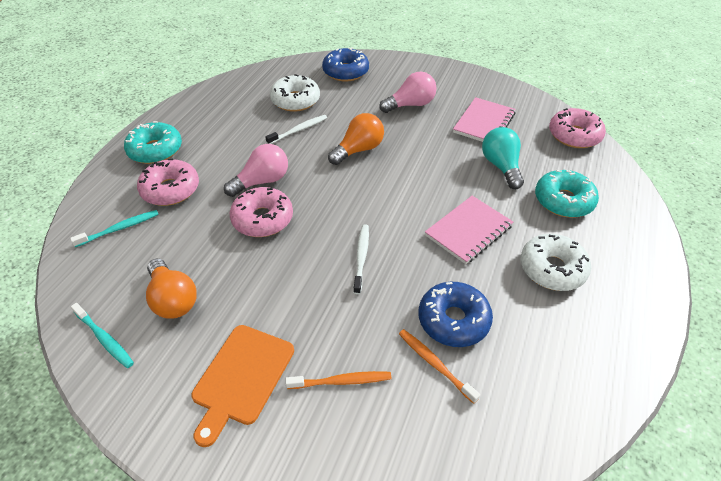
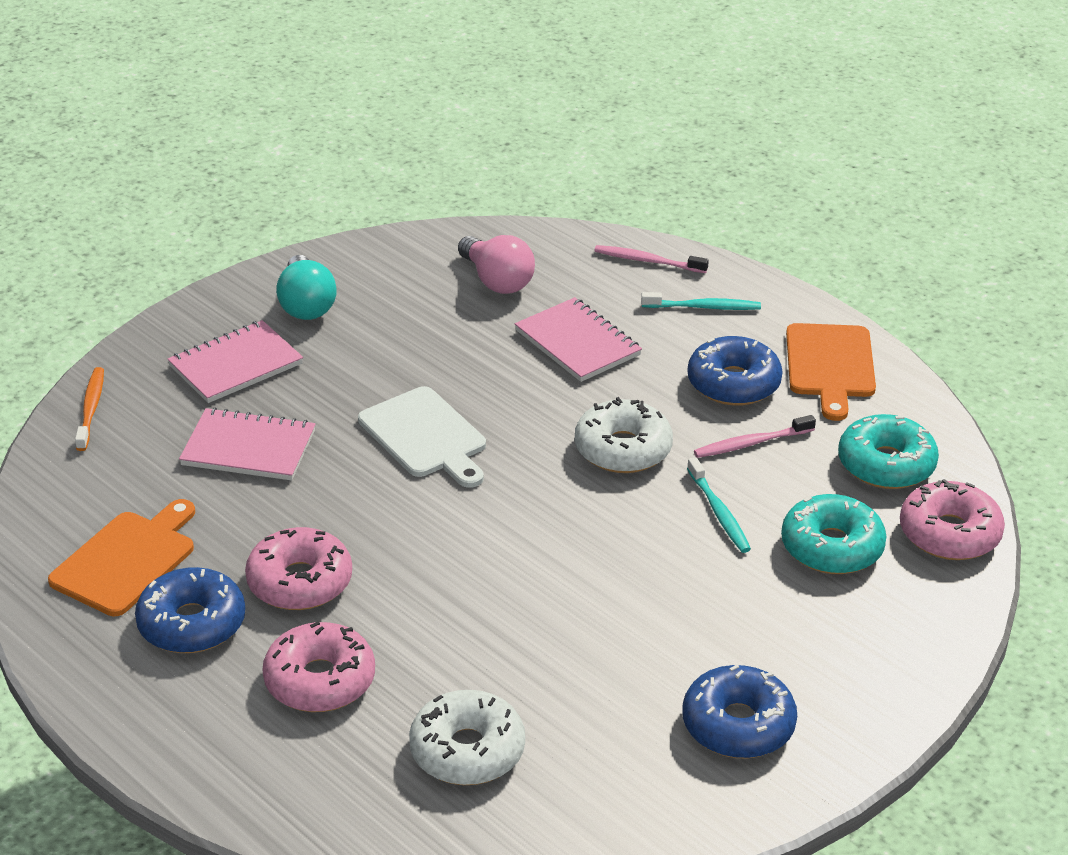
blue donut: [322,47,369,82] [418,282,493,347] = 2 -> [135,567,245,653] [682,664,797,759] [687,336,783,406] = 3
orange cutting board: [191,325,294,447] = 1 -> [48,499,195,616] [786,323,876,421] = 2
orange light bulb: [146,259,197,319] [328,113,384,165] = 2 -> none = 0
orange toothbrush: [285,371,391,389] [399,329,480,404] = 2 -> [75,367,104,451] = 1
pink light bulb: [224,144,288,197] [379,72,437,113] = 2 -> [458,235,535,294] = 1
pink notebook: [425,196,513,264] [453,97,516,142] = 2 -> [167,320,303,403] [179,407,316,481] [515,297,642,382] = 3
pink toothbrush: none = 0 -> [594,245,709,273] [694,415,816,458] = 2
white cutting board: none = 0 -> [358,386,486,488] = 1
white toothbrush: [265,115,327,144] [353,224,369,294] = 2 -> none = 0

